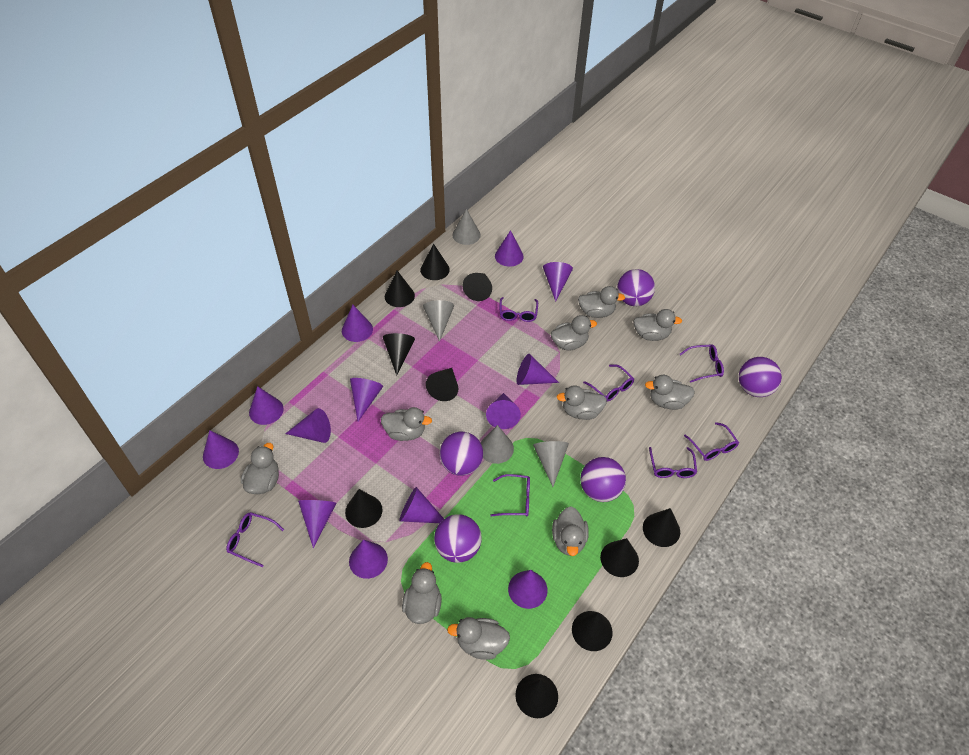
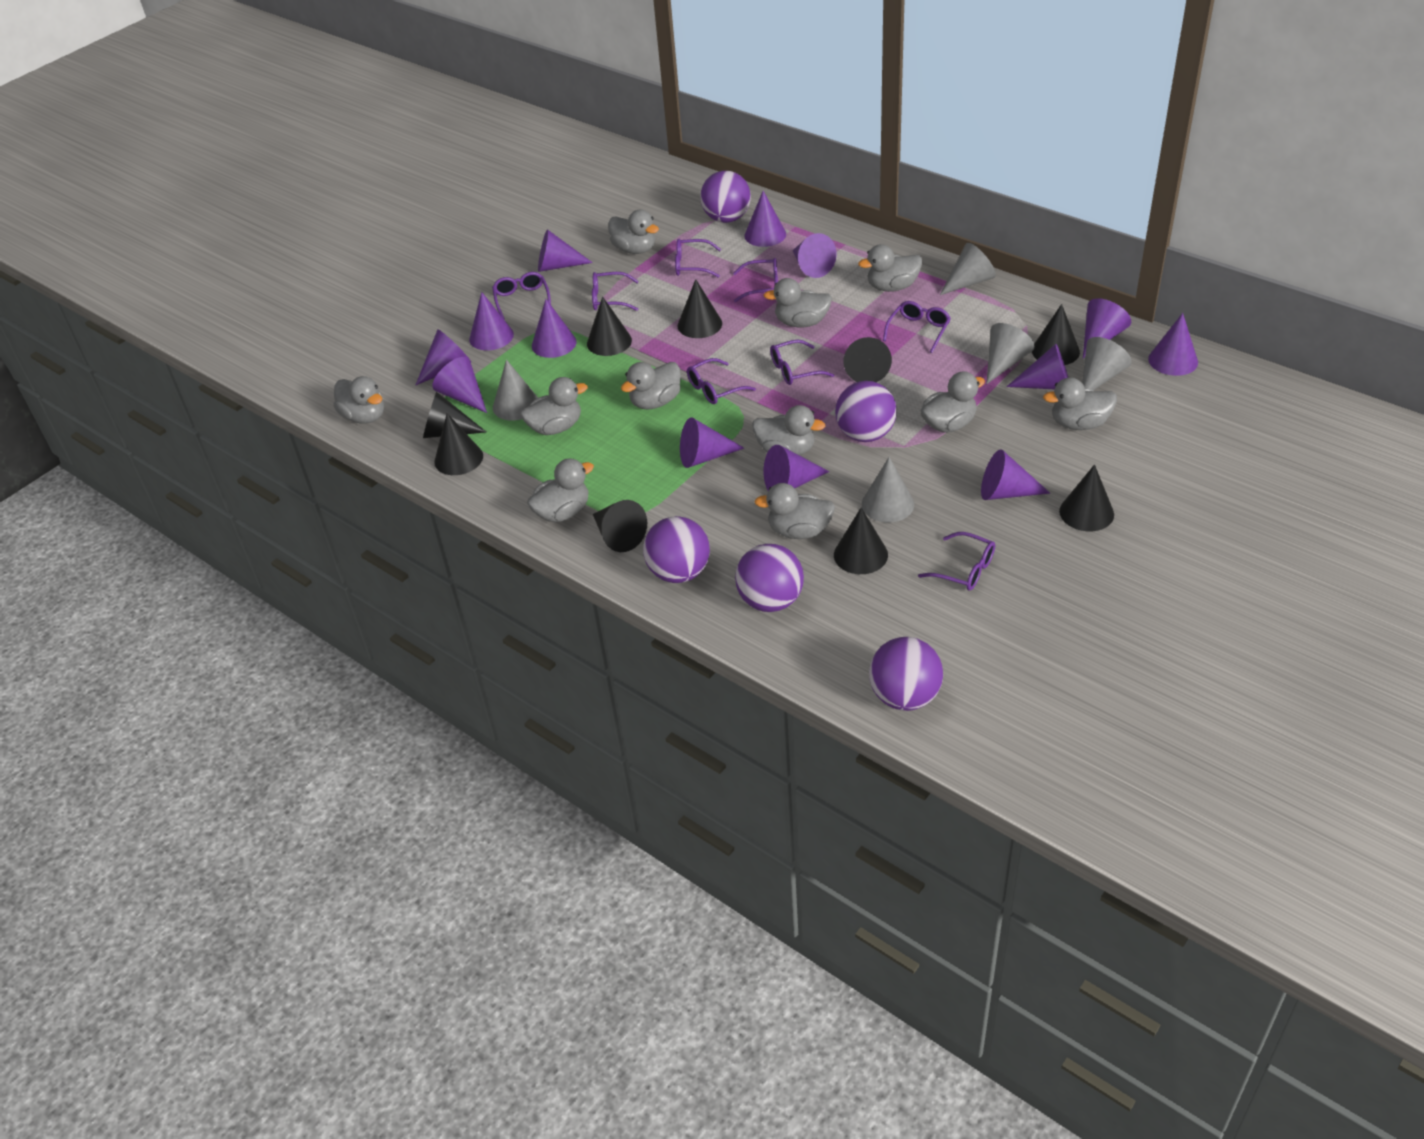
black cone: [345,489,382,528] [383,333,415,376] [385,271,415,307] [420,244,450,280] [426,368,458,401] [462,273,492,301] [515,674,558,718] [572,611,613,651] [600,538,639,577] [643,508,680,547] = 10 -> [423,392,486,438] [434,413,483,475] [587,297,632,356] [593,500,647,552] [678,279,722,338] [834,507,888,574] [843,337,892,382] [1032,304,1080,365] [1059,464,1114,531] = 9
grey cone: [423,300,454,342] [453,209,481,245] [481,425,514,464] [533,441,569,487] = 4 -> [493,359,538,420] [862,457,914,522] [940,243,996,295] [986,323,1035,384] [1082,337,1132,390] = 5
grey duck: [241,443,279,494] [381,407,432,441] [402,562,442,624] [447,617,510,660] [551,315,597,351] [552,506,589,556] [557,385,607,420] [578,286,625,318] [633,309,682,341] [645,375,695,410] = 10 -> [334,376,384,424] [520,377,588,435] [527,459,594,523] [608,210,659,254] [621,362,681,410] [752,405,825,456] [754,483,835,539] [763,278,832,328] [858,244,922,292] [920,371,985,433] [1043,377,1117,430] = 11
purple glasses: [226,512,284,567] [490,474,530,517] [500,297,538,322] [583,364,634,401] [649,447,697,478] [680,345,724,383] [684,422,739,461] = 7 -> [492,272,551,319] [592,272,639,311] [675,239,721,278] [687,358,756,404] [733,258,778,302] [770,340,834,385] [883,301,951,353] [918,532,995,591] = 8

